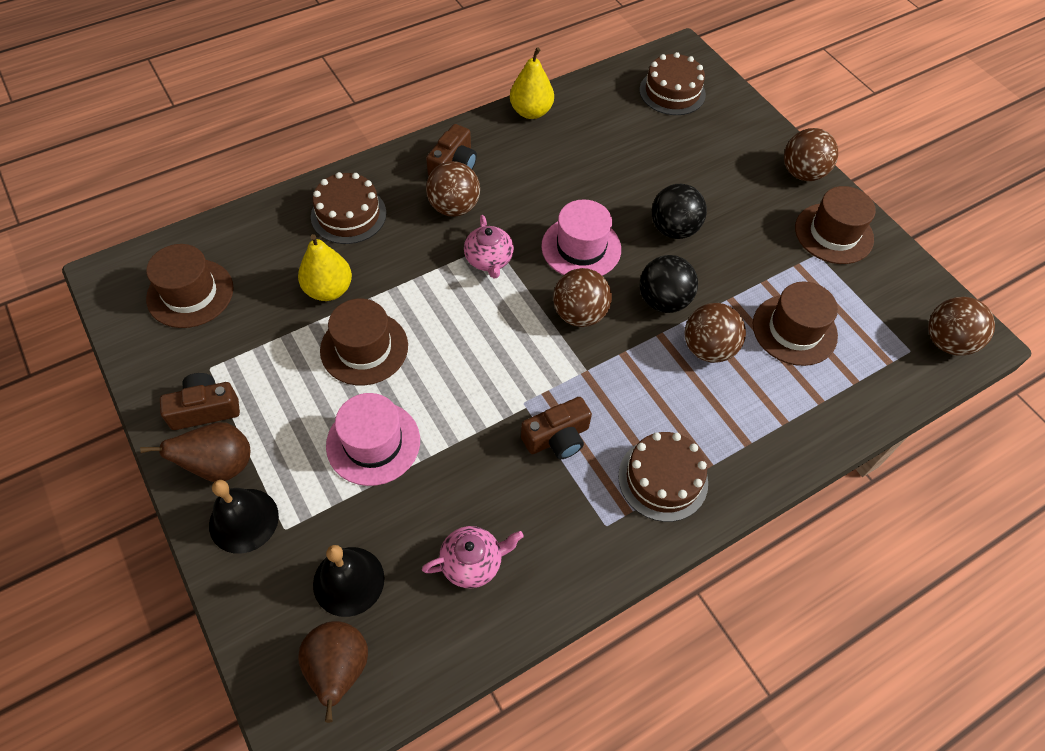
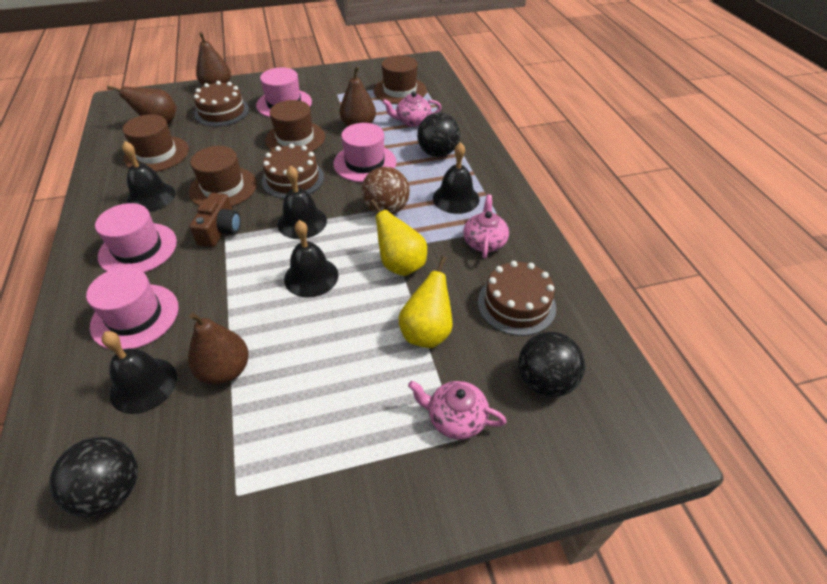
black ball: [640,255,698,313] [652,184,707,239] = 2 -> [49,437,138,517] [417,112,460,157] [518,332,585,397] = 3
black bell: [209,480,279,554] [313,545,385,617] = 2 -> [101,331,177,414] [122,141,176,212] [278,166,327,239] [284,220,338,298] [433,142,480,214] = 5
brown ball: [426,161,480,217] [553,268,612,327] [684,303,746,363] [784,128,838,181] [928,297,995,356] = 5 -> [361,167,410,215] = 1
brown camera: [160,373,240,430] [426,124,477,176] [521,397,592,459] = 3 -> [190,193,241,247] = 1
brown pear: [140,422,250,482] [298,621,368,723] = 2 -> [107,85,177,124] [188,313,249,385] [196,32,231,86] [340,67,376,126] = 4
pink hat: [326,393,420,486] [541,199,621,276] = 2 -> [86,267,179,350] [95,203,177,273] [256,68,312,118] [333,123,397,182] = 4
pink teapot: [422,526,524,588] [464,215,514,278] = 2 -> [382,91,442,127] [408,381,507,440] [463,194,509,258] = 3

